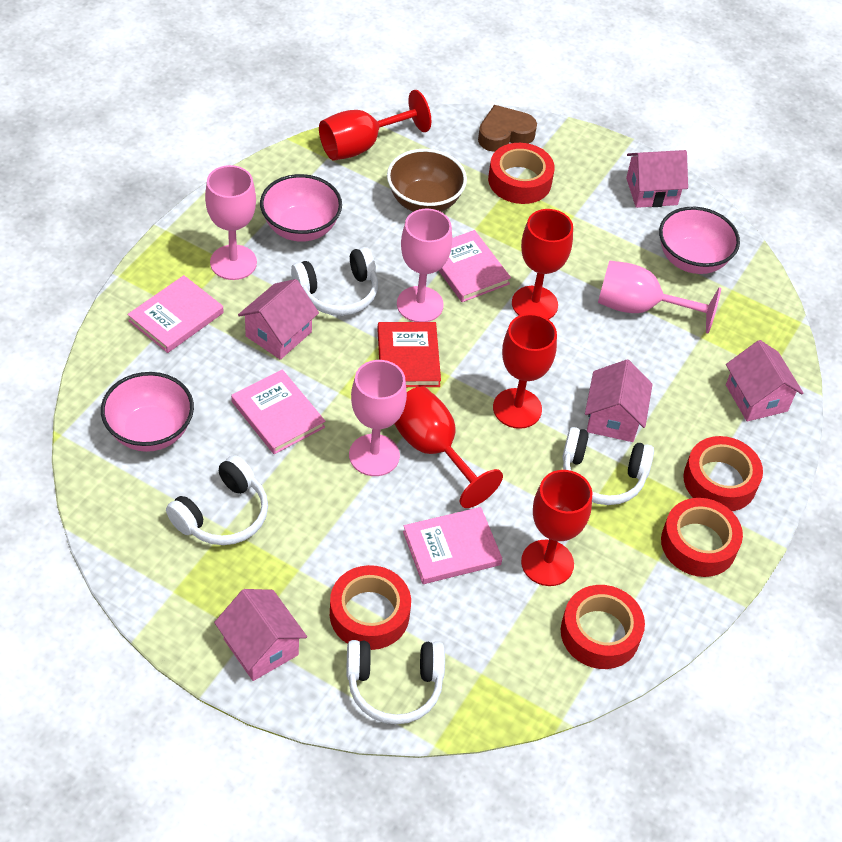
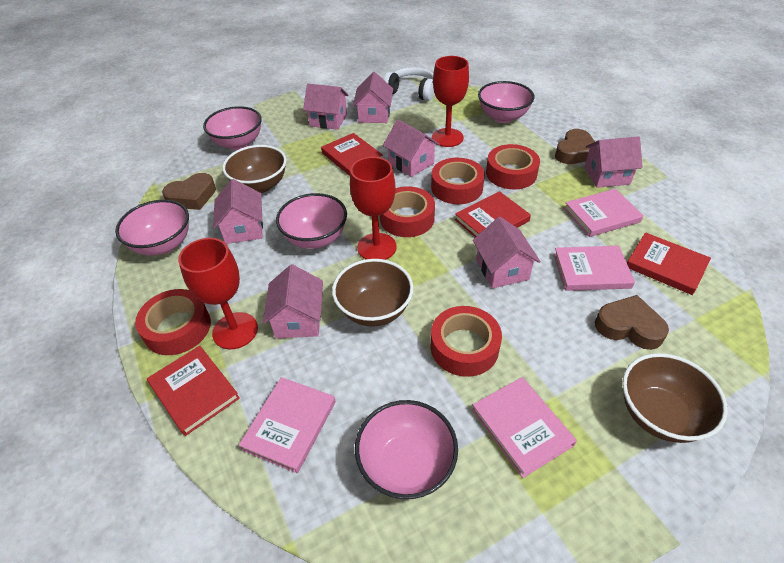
brown bowl: [387,149,467,212] = 1 -> [222,145,287,193] [332,259,413,327] [622,353,728,443] = 3
brown heart: [478,105,537,152] = 1 -> [162,173,216,210] [555,129,595,164] [595,295,669,350] = 3
pink bowl: [101,372,194,452] [260,174,342,242] [659,207,740,274] = 3 -> [115,200,189,256] [203,106,262,150] [276,193,347,249] [355,400,458,499] [478,81,535,123] = 5
pink goblet: [205,165,257,280] [349,360,407,476] [397,209,452,322] [598,260,721,334] = 4 -> none = 0
pink house: [214,589,307,681] [238,279,319,360] [585,360,653,442] [626,150,688,208] [726,340,803,421] = 5 -> [213,179,263,244] [263,264,323,338] [303,84,349,130] [353,72,393,123] [383,119,440,177] [473,217,541,288] [584,136,643,188] = 7
red book: [377,322,441,387] = 1 -> [147,346,240,436] [321,133,383,176] [455,191,531,237] [627,232,711,295] = 4
red goblet: [319,90,431,161] [395,387,503,508] [493,313,557,429] [512,209,573,319] [521,470,592,586] = 5 -> [178,238,258,349] [350,157,397,260] [432,56,469,147] = 3
white headphones: [166,455,268,545] [291,247,378,316] [347,640,445,724] [562,427,654,505] = 4 -> [384,67,434,101] = 1

